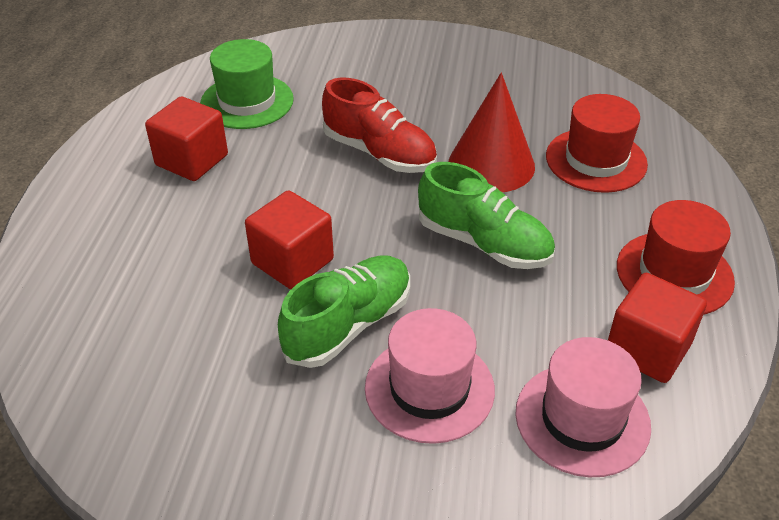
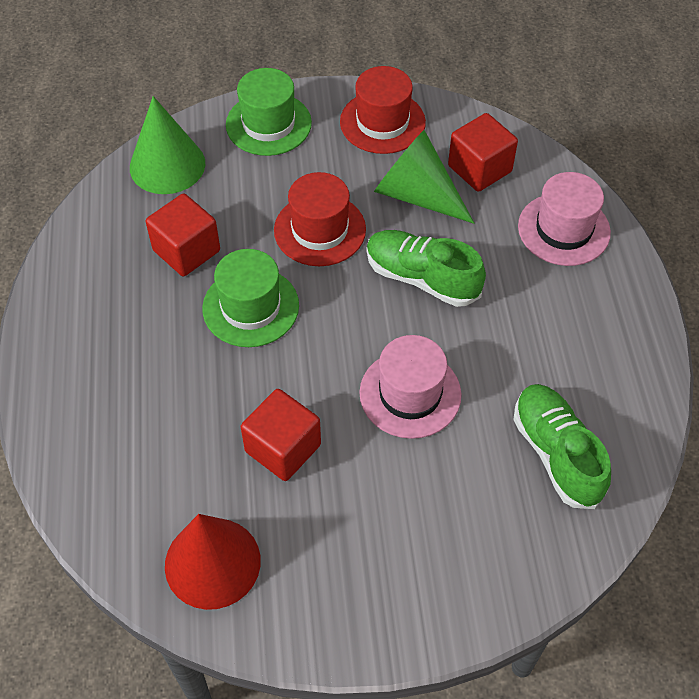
green cone: none = 0 -> [130,96,205,194] [374,130,474,224] = 2
green hat: [200,39,294,129] = 1 -> [202,249,299,347] [226,68,312,156] = 2
red shoe: [322,78,437,173] = 1 -> none = 0

